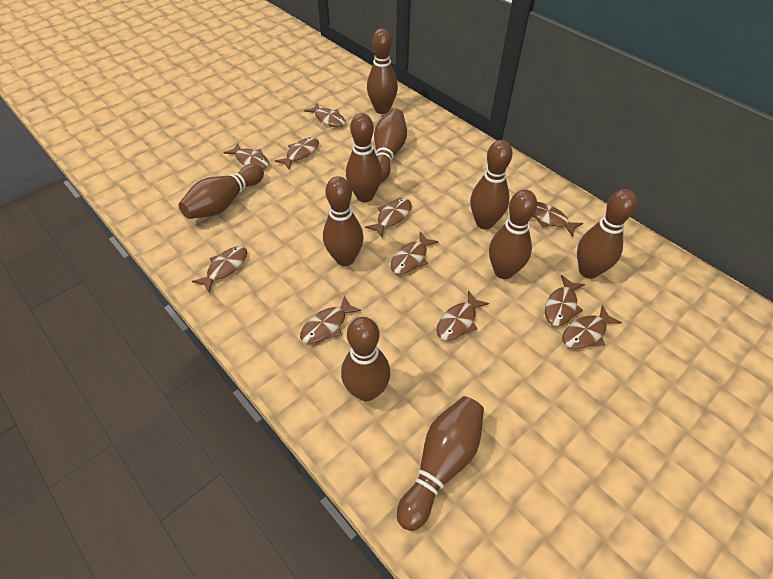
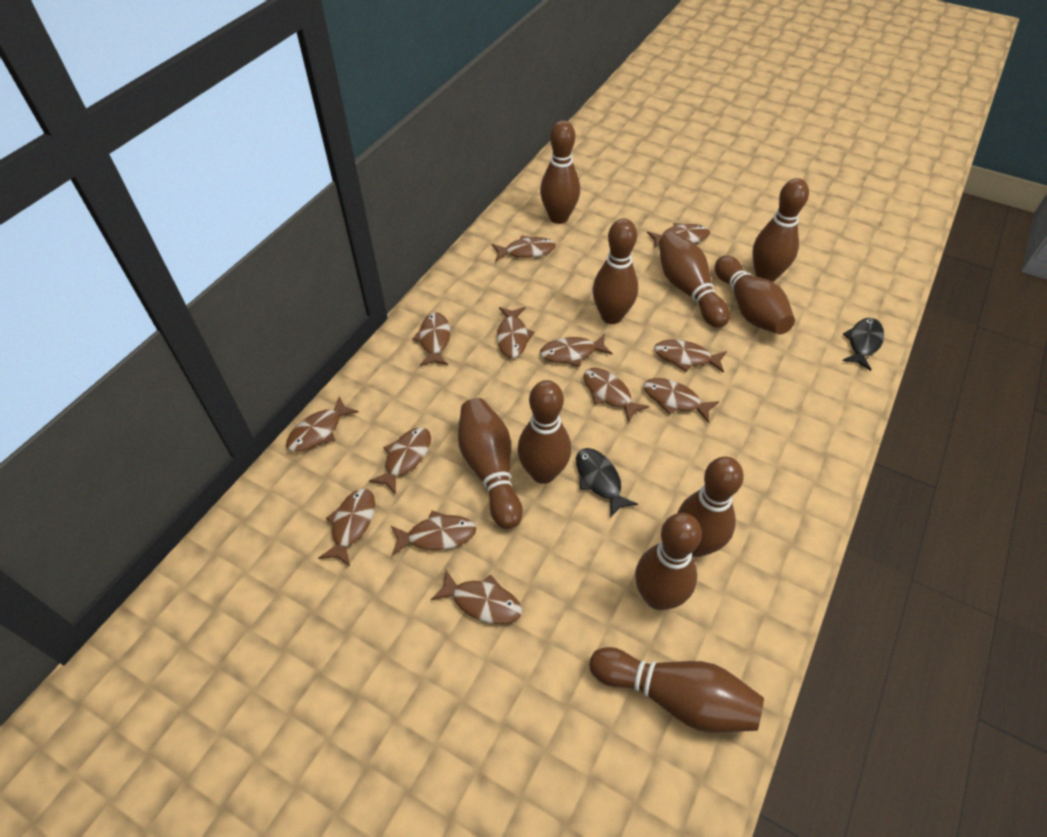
black fish: none = 0 -> [576,448,638,518] [842,318,884,371] = 2
brown fish: [192,246,247,293] [224,143,269,169] [275,137,319,169] [300,295,361,344] [304,103,346,127] [365,198,412,238] [391,232,439,274] [436,290,489,340] [533,202,583,237] [545,275,585,326] [562,305,622,349] = 11 -> [286,396,359,452] [318,489,375,566] [369,427,431,494] [390,511,476,556] [412,312,450,366] [431,570,522,624] [492,235,556,261] [497,307,535,358] [540,334,612,367] [584,368,649,423] [644,378,719,423] [647,223,710,248] [654,340,727,373] = 13

